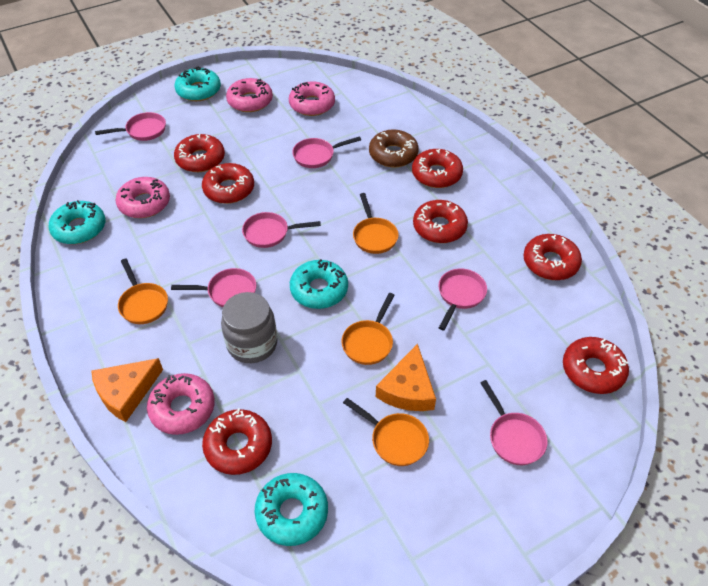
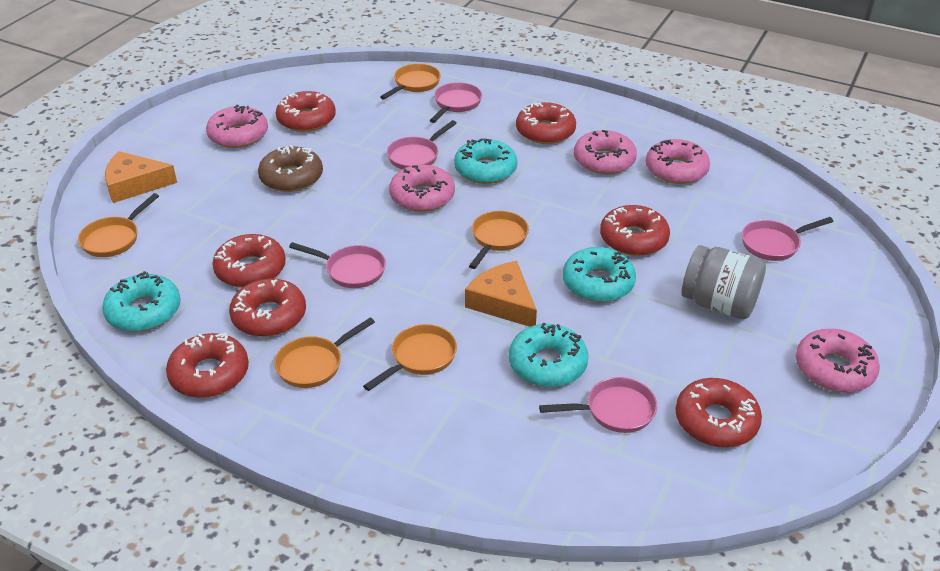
orange pan: [118,259,168,324] [342,293,394,365] [343,398,429,466] [353,193,399,254] = 4 -> [78,193,159,257] [274,317,375,388] [363,324,457,391] [380,64,441,100] [469,211,529,269] = 5
pink donut: [115,177,170,218] [147,373,215,435] [226,78,273,112] [289,81,335,116] = 4 -> [206,105,268,148] [389,164,455,212] [574,130,637,174] [646,139,710,184] [796,329,880,393] = 5
pink pan: [95,112,166,141] [171,268,256,307] [242,212,321,248] [292,136,361,168] [438,269,487,331] [480,380,547,465] = 6 -> [289,242,386,288] [387,120,457,169] [429,82,482,123] [539,377,657,433] [742,217,834,261] = 5

